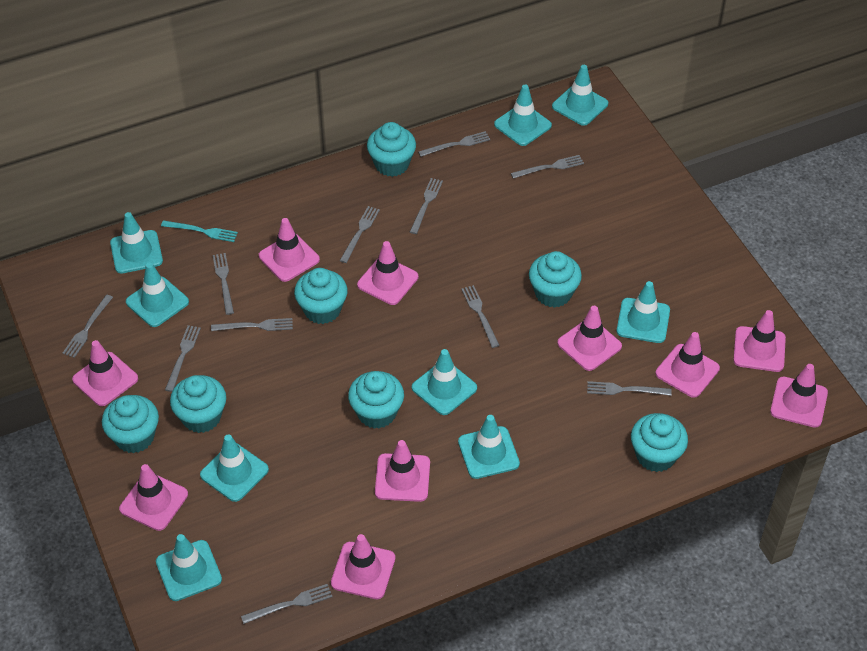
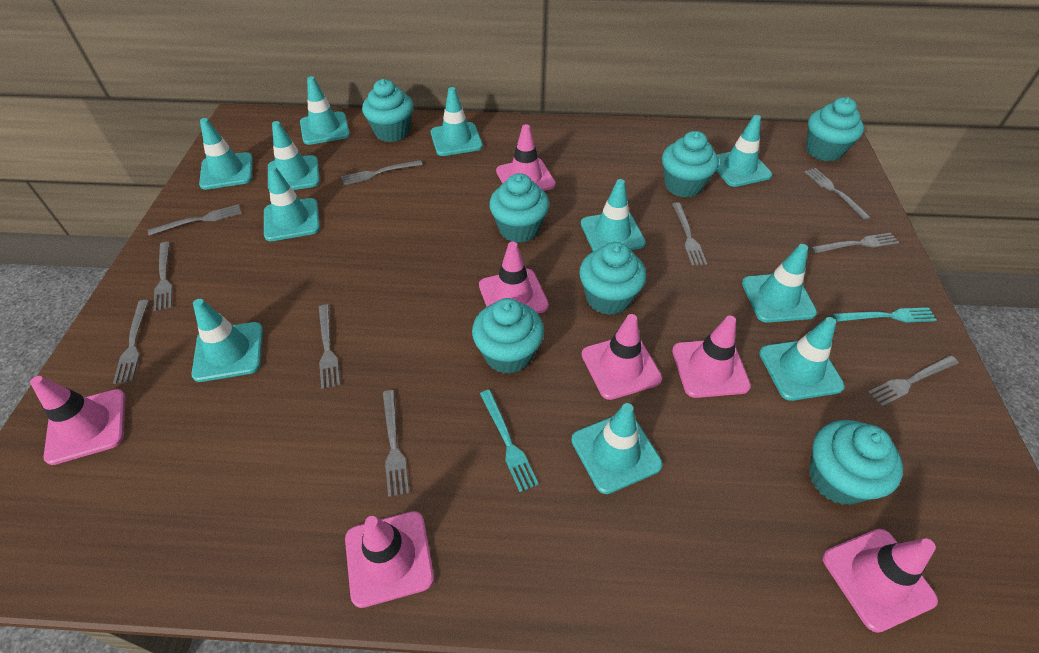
grey fork: [62,295,113,358] [165,325,201,392] [211,318,293,331] [213,253,234,315] [241,584,333,624] [340,206,380,263] [410,178,443,234] [418,131,490,157] [461,285,500,348] [511,155,584,178] [587,381,672,396] = 11 -> [113,300,149,384] [148,204,242,236] [153,242,172,311] [319,304,340,389] [341,160,423,185] [383,390,409,497] [672,203,707,266] [805,168,871,220] [811,233,899,253] [868,355,959,406] = 10
pink traffic cone: [72,340,138,406] [119,464,188,531] [259,218,320,282] [331,534,395,599] [357,241,418,305] [375,440,430,502] [557,306,622,371] [655,332,720,398] [733,310,786,372] [770,364,828,428] = 10 -> [30,376,126,465] [345,511,434,608] [479,242,549,313] [496,124,556,191] [581,314,662,400] [672,316,751,398] [823,529,938,633] = 7
turquoise fork: [161,220,238,242] = 1 -> [480,390,539,492] [833,308,937,323] = 2
turquoise traffic cone: [110,212,163,274] [126,262,189,327] [156,534,222,601] [200,434,269,502] [412,349,477,415] [458,415,520,479] [494,85,552,146] [552,65,608,126] [616,281,670,343] = 9 -> [192,299,263,382] [199,118,253,190] [264,166,320,241] [268,121,320,190] [300,76,350,145] [431,87,483,156] [571,403,663,494] [581,179,646,251] [716,115,772,187] [742,244,817,323] [759,317,845,401] = 11

